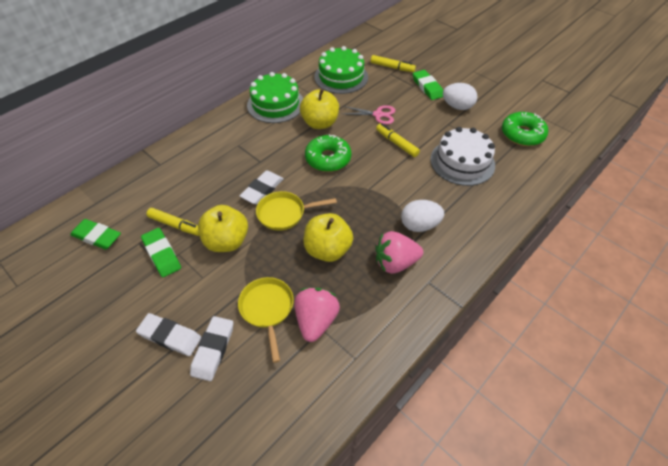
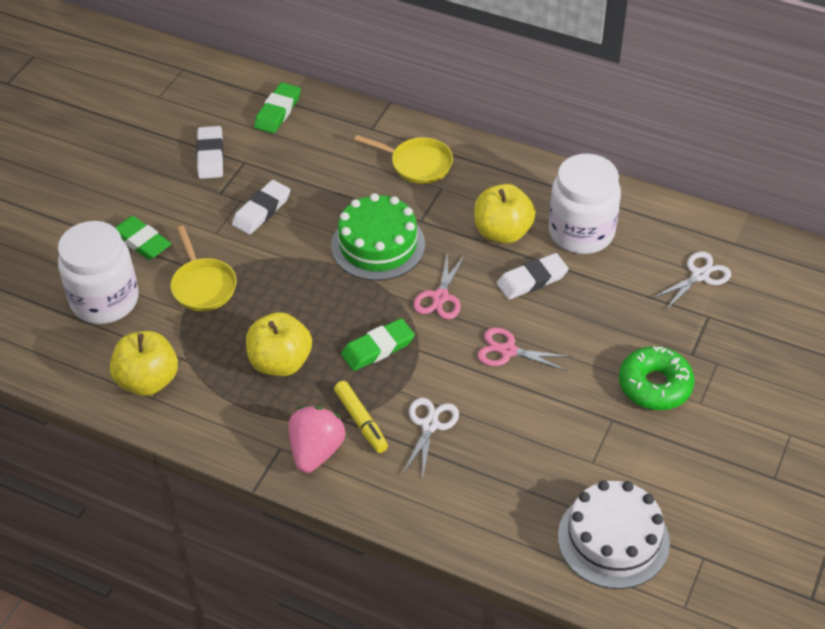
green cake: [247,72,303,123] [314,46,368,94] = 2 -> [331,193,425,281] = 1
green donut: [305,134,351,172] [502,112,548,146] = 2 -> [619,346,695,410] = 1
pink scissors: [343,105,395,124] = 1 -> [413,251,465,319] [477,328,572,371] = 2
pink strawberry: [294,288,340,342] [375,231,423,274] = 2 -> [289,406,345,473] = 1
white egg: [401,200,444,232] [443,83,477,110] = 2 -> none = 0
white jar: none = 0 -> [58,221,138,324] [549,154,621,254] = 2
white scissors: none = 0 -> [402,398,459,476] [653,252,731,311] = 2
yellow marker: [146,208,199,236] [371,55,416,72] [376,123,420,157] = 3 -> [334,381,388,453] = 1

